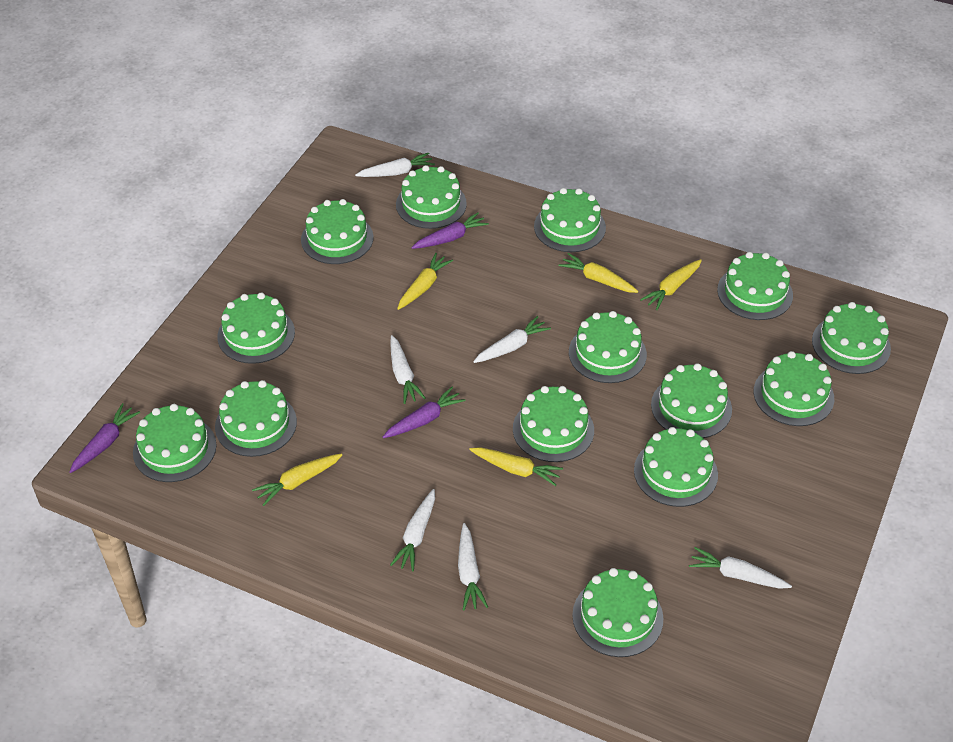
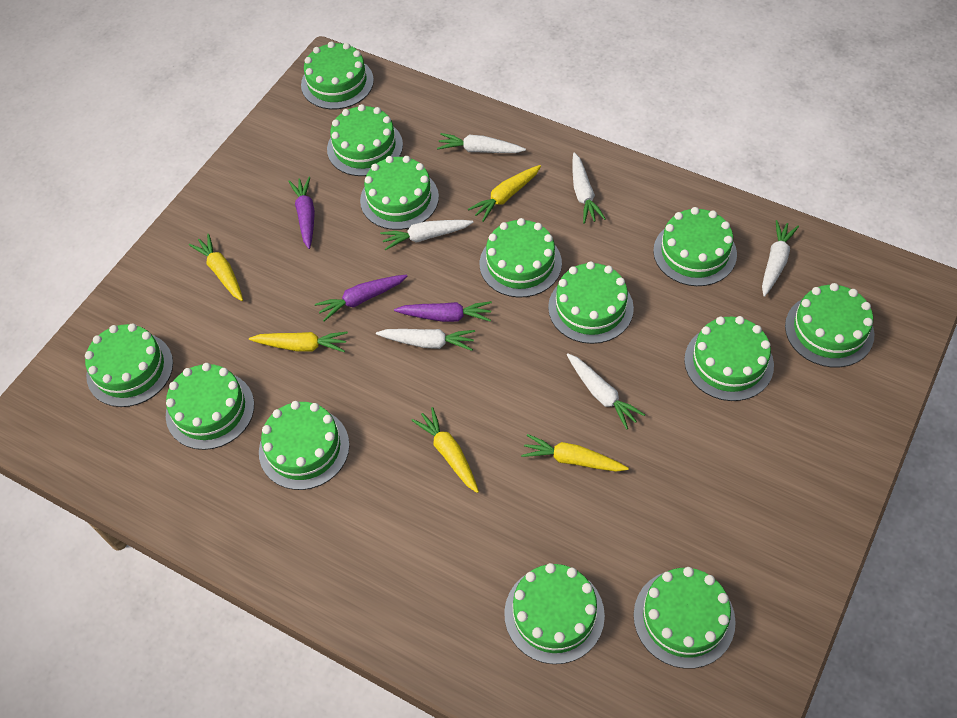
green cake: [133,404,217,482] [215,380,297,457] [217,293,295,364] [301,199,374,264] [396,165,467,229] [513,386,594,462] [534,188,606,252] [569,311,647,383] [572,568,663,657] [634,427,718,507] [651,363,732,438] [717,252,793,320] [754,351,834,426] [812,302,891,374] = 14 -> [85,324,173,407] [166,363,254,450] [259,401,350,490] [301,41,374,109] [327,104,403,176] [360,156,439,230] [480,218,562,297] [504,563,605,664] [548,261,634,344] [634,567,736,669] [653,207,737,286] [684,316,774,401] [785,283,874,367] = 13

